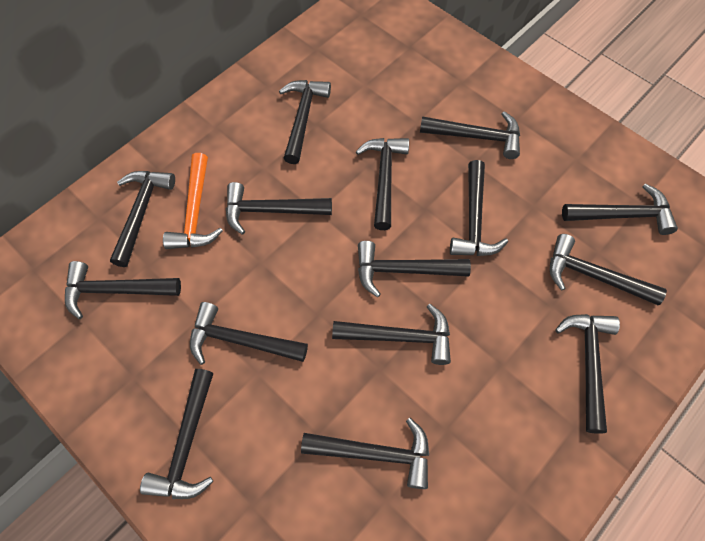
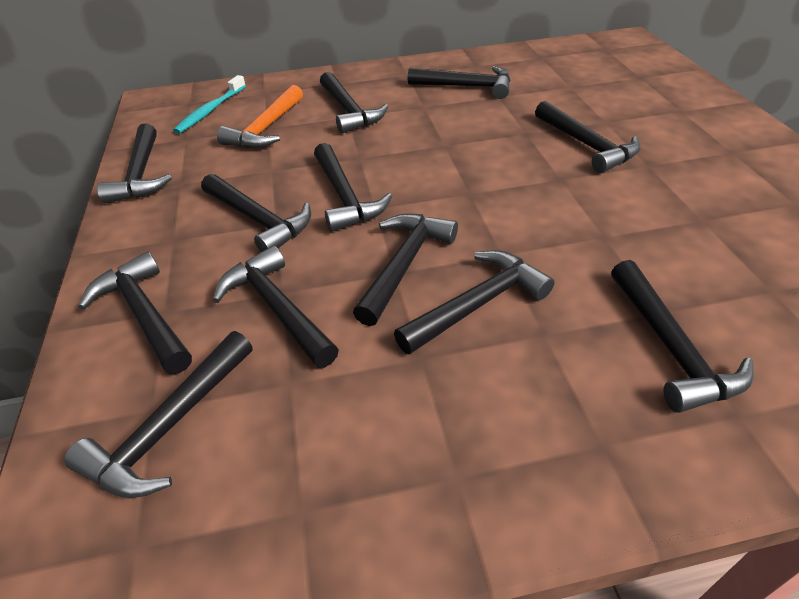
black hammer: [65,261,181,319] [110,171,175,267] [140,369,214,499] [190,302,308,365] [226,182,332,235] [279,80,331,164] [301,418,429,489] [332,304,451,365] [356,138,409,230] [358,241,471,297] [420,111,520,159] [450,160,508,256] [550,234,667,305] [555,314,620,434] [562,183,678,235] = 15 -> [64,331,253,498] [78,252,192,374] [97,123,172,203] [201,174,311,252] [213,246,339,368] [314,143,392,232] [320,72,388,134] [353,213,458,326] [394,250,554,354] [408,66,511,99] [535,101,641,173] [611,260,754,413] = 12
turquoise toothbrush: none = 0 -> [173,75,246,134] = 1

